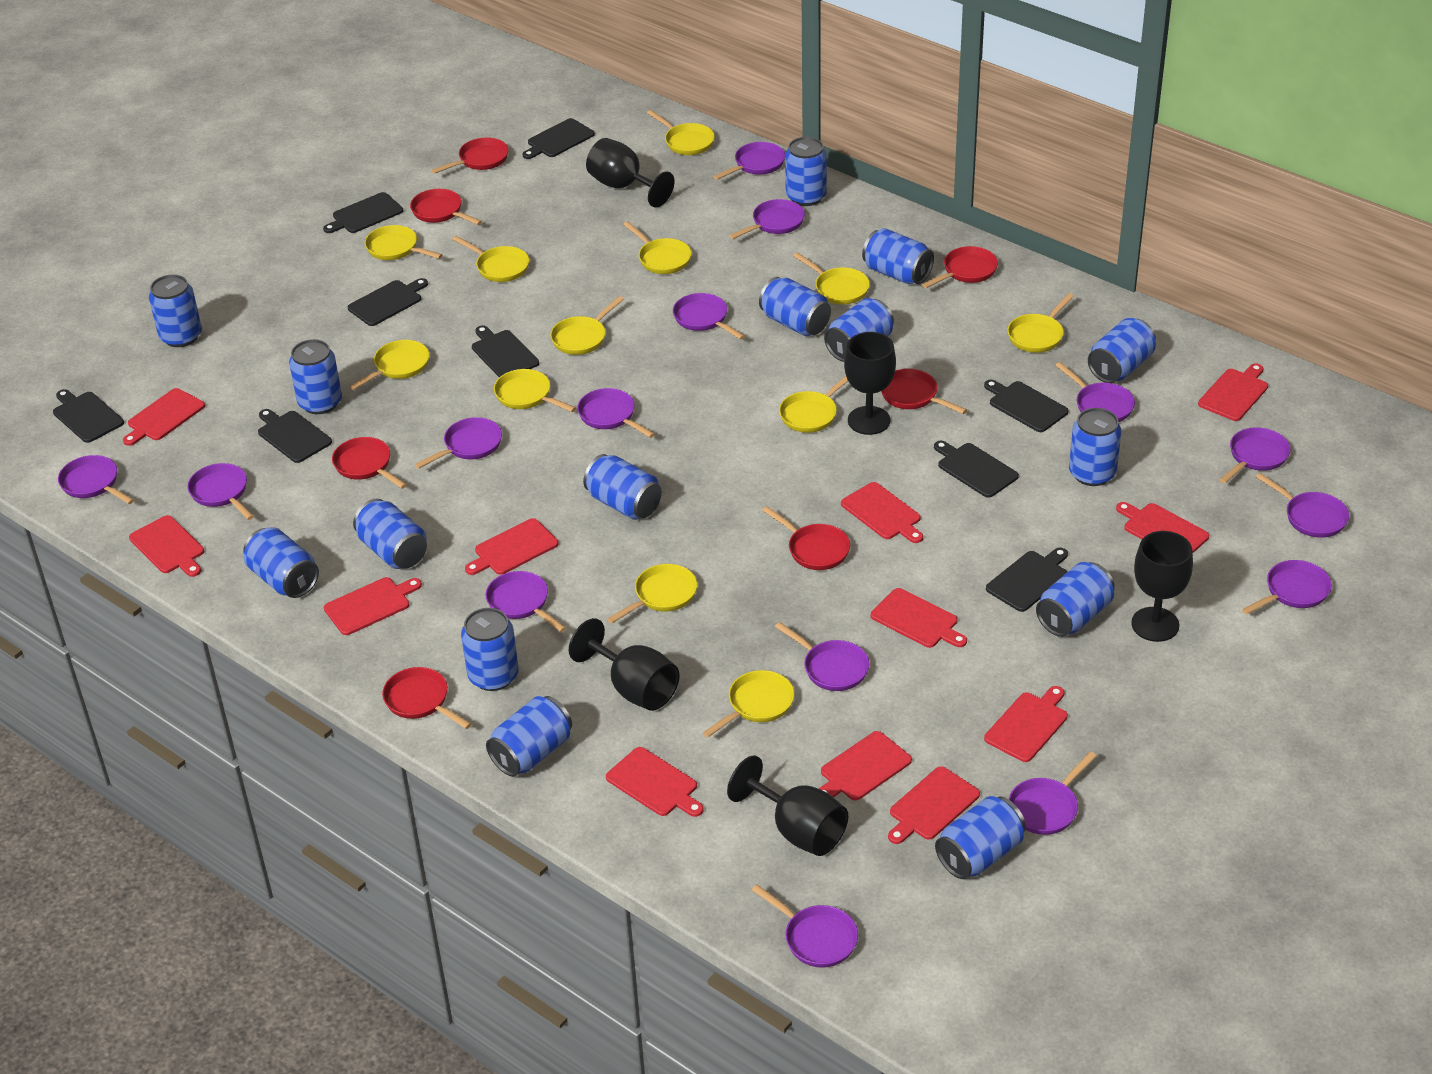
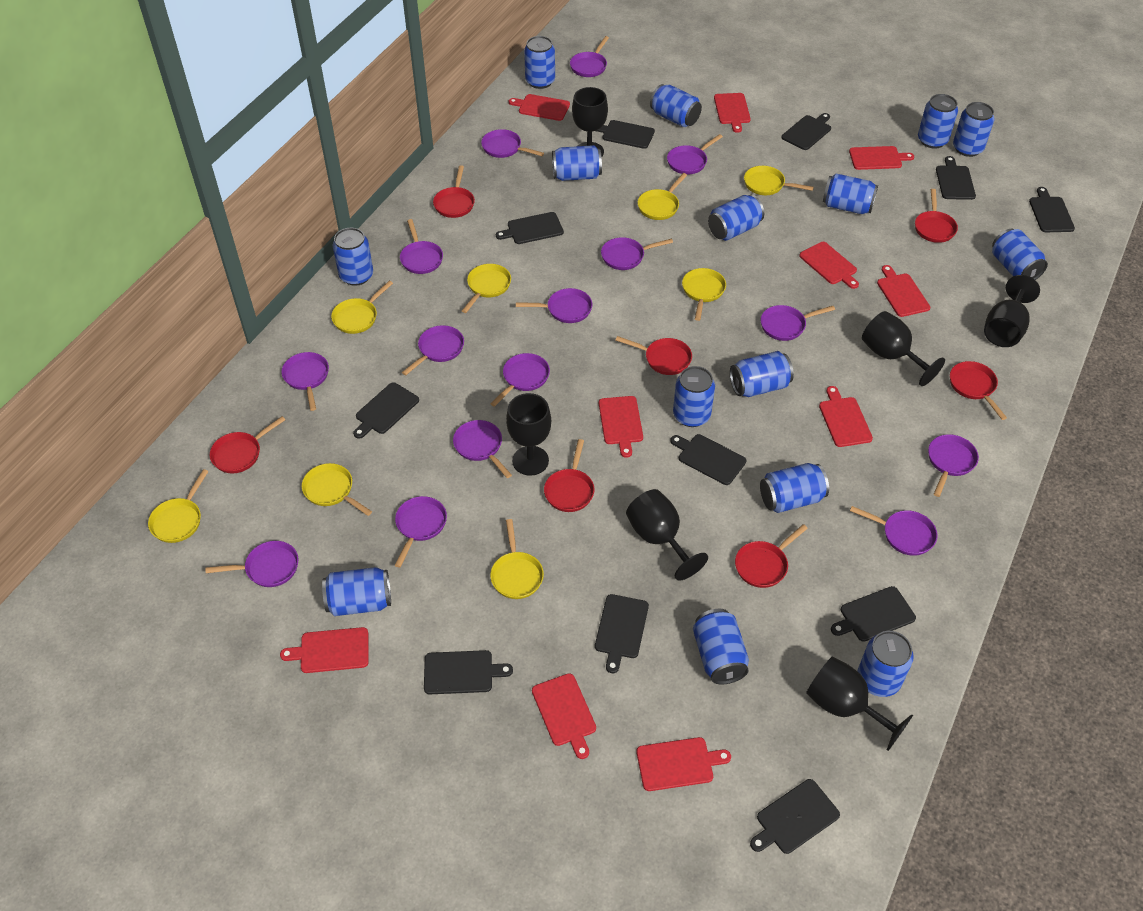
black cutting board: [53,389,124,443] [258,409,332,463] [323,192,403,233] [348,278,428,326] [472,325,539,377] [522,118,595,159] [934,441,1019,498] [984,380,1068,432] [986,547,1068,612] = 9 -> [353,382,419,439] [424,650,513,694] [496,212,564,244] [595,594,649,673] [596,120,655,149] [670,434,746,485] [750,779,840,854] [782,113,831,150] [831,586,916,642] [936,156,976,200] [1029,187,1075,232] = 11
black goblet: [569,618,680,711] [586,138,675,208] [727,756,848,856] [844,332,896,435] [1131,531,1193,642] = 5 -> [506,393,551,476] [572,87,608,157] [626,489,708,581] [806,656,913,751] [862,311,945,386] [984,275,1040,347] = 6
red cutting board: [123,388,205,446] [129,515,204,577] [324,577,422,635] [465,518,558,575] [606,747,704,817] [819,731,912,800] [841,482,923,543] [871,588,967,648] [888,766,980,844] [984,686,1068,762] [1116,502,1209,553] [1198,363,1268,421] = 12 -> [280,627,369,673] [509,94,570,121] [532,673,596,759] [599,396,643,458] [636,737,731,791] [714,93,751,133] [799,242,859,289] [819,386,873,447] [849,146,914,170] [877,265,930,317] = 10
yellow pan: [349,340,429,390] [365,225,443,260] [452,236,529,282] [494,369,576,412] [550,296,624,355] [607,564,697,624] [623,221,692,274] [647,110,715,155] [703,670,794,737] [779,376,848,433] [793,252,870,304] [1007,293,1074,353] = 12 -> [148,469,209,543] [302,463,372,516] [331,281,393,334] [462,264,511,313] [490,519,544,599] [638,173,687,220] [682,268,726,321] [744,166,814,195] = 8

